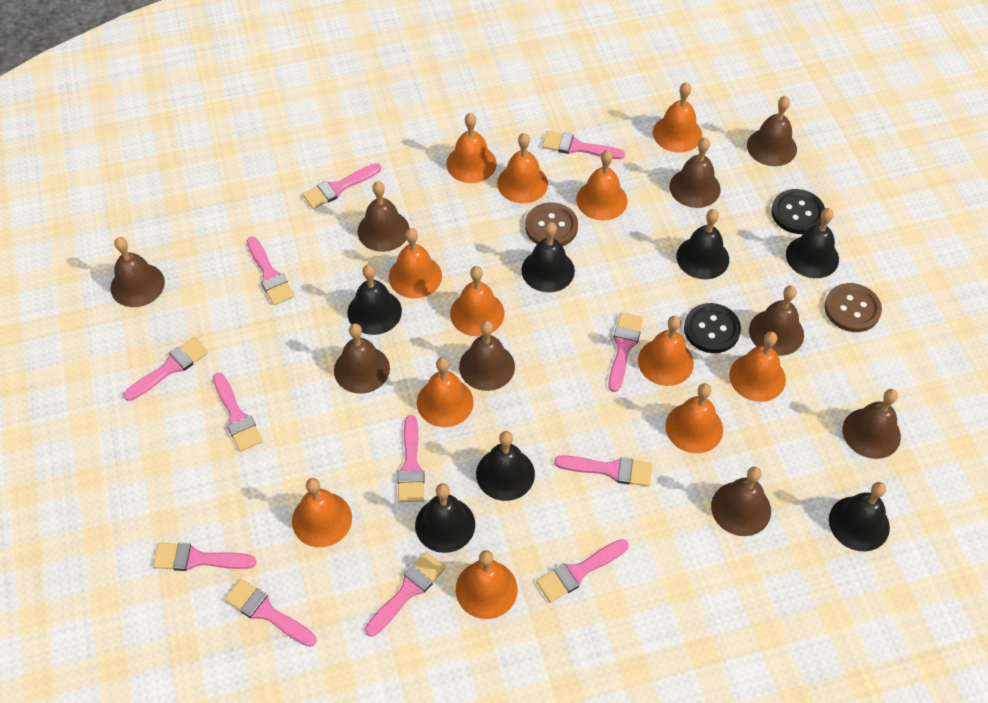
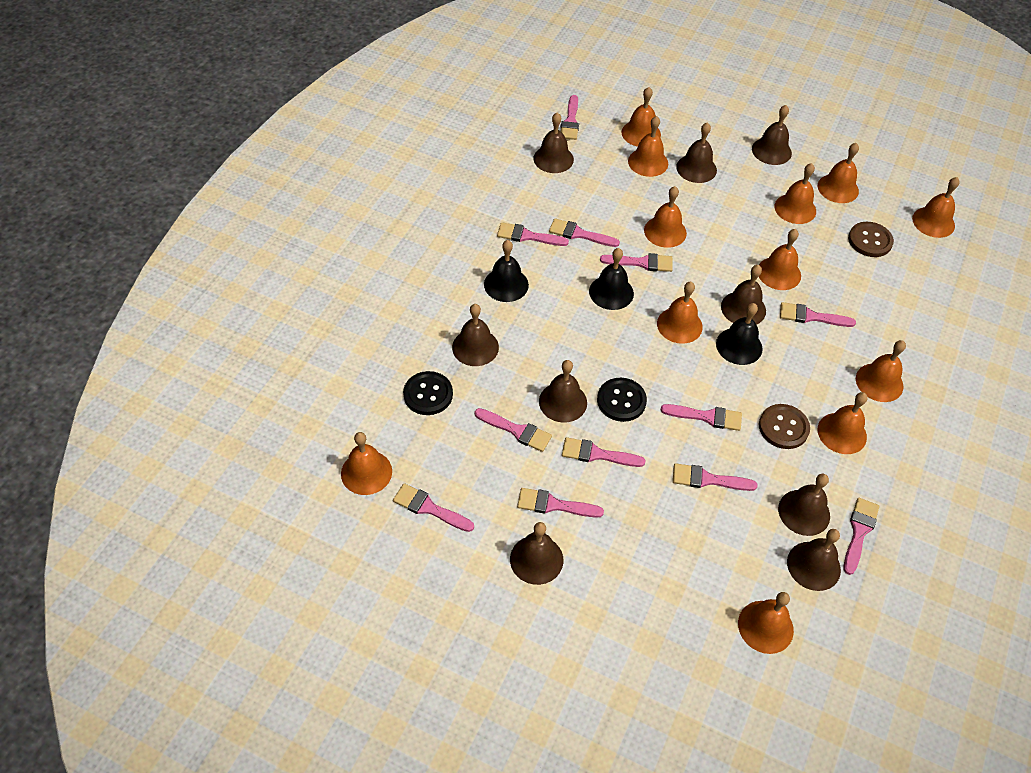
black bell: [347,264,402,335] [415,483,475,553] [476,431,535,501] [521,222,575,292] [676,209,729,279] [786,208,839,278] [829,482,890,551] = 7 -> [484,240,529,302] [589,248,634,310] [716,303,763,365] = 3

